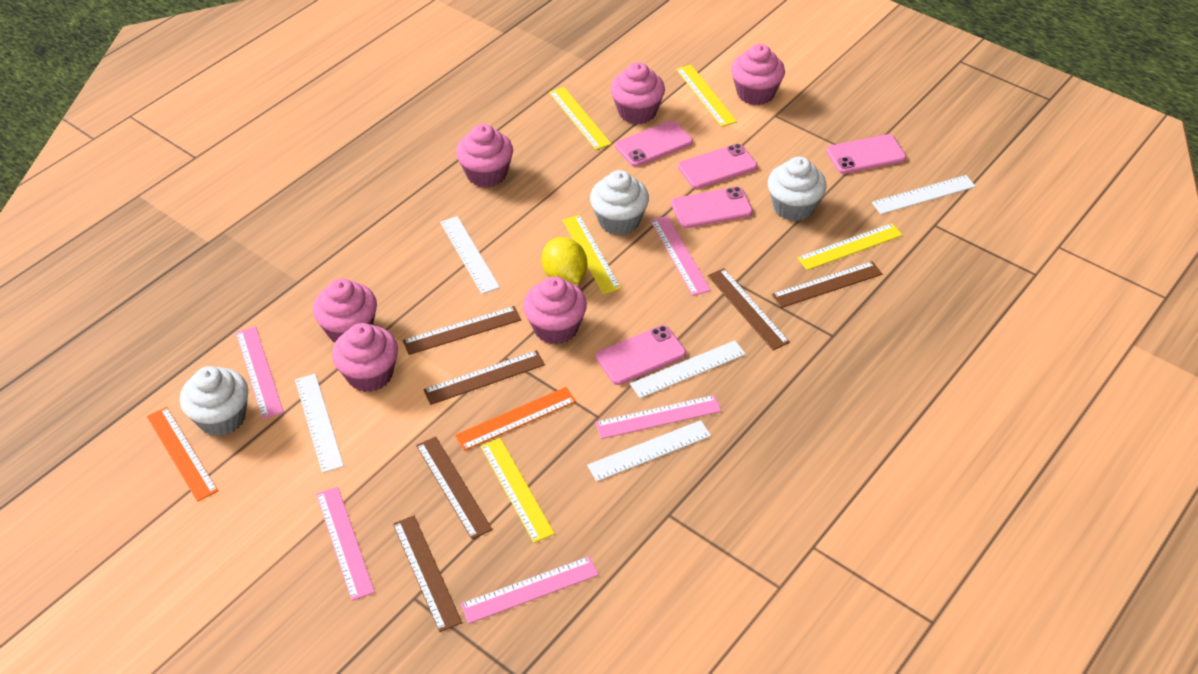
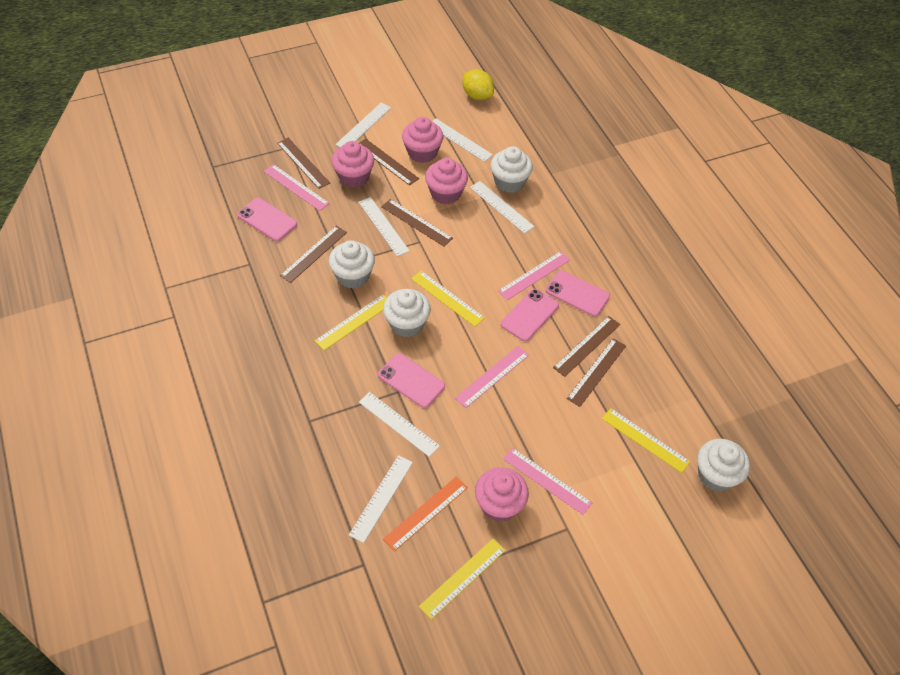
orange ruler: [147,407,218,502] [455,387,576,451] = 2 -> [383,476,468,551] = 1
pink cupcake: [313,279,377,342] [332,323,398,392] [456,124,513,188] [523,276,587,344] [611,62,665,124] [731,44,785,105] = 6 -> [332,141,374,188] [402,117,443,163] [425,158,468,204] [475,467,529,522] = 4
pink phone: [596,325,686,385] [615,121,693,167] [671,187,753,228] [678,144,758,189] [826,134,906,174] = 5 -> [237,198,297,241] [378,353,445,408] [501,289,559,342] [546,270,610,316] = 4
pink ruler: [236,327,284,419] [316,487,375,601] [461,556,599,624] [595,395,721,439] [650,216,711,296] = 5 -> [264,164,329,211] [455,346,529,408] [498,251,570,300] [503,448,592,515] = 4
white cupcake: [180,366,248,436] [590,170,649,235] [768,157,827,221] = 3 -> [329,240,375,288] [383,289,431,337] [490,146,533,193] [697,439,750,492] = 4
white ruler: [295,374,344,473] [440,216,500,294] [587,420,711,482] [630,340,746,398] [872,175,976,214] = 5 -> [335,103,391,147] [349,455,413,543] [359,197,410,257] [359,392,440,457] [433,118,493,162] [470,181,534,234] = 6
yellow ruler: [480,438,555,543] [549,87,611,150] [562,215,621,294] [676,65,737,127] [797,223,903,270] = 5 -> [315,294,387,350] [411,271,485,326] [419,538,506,620] [602,408,690,473] = 4

